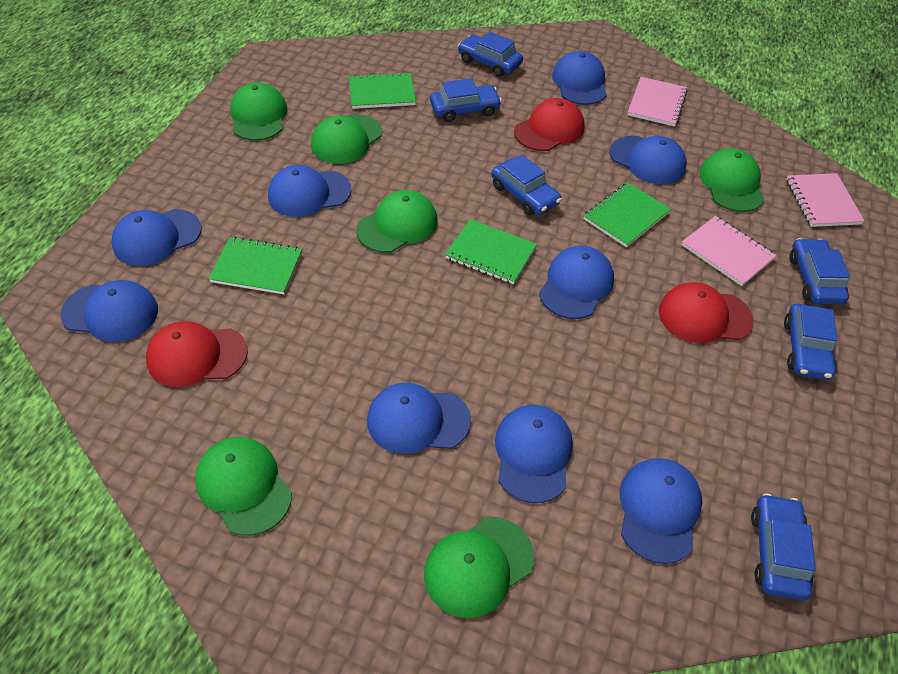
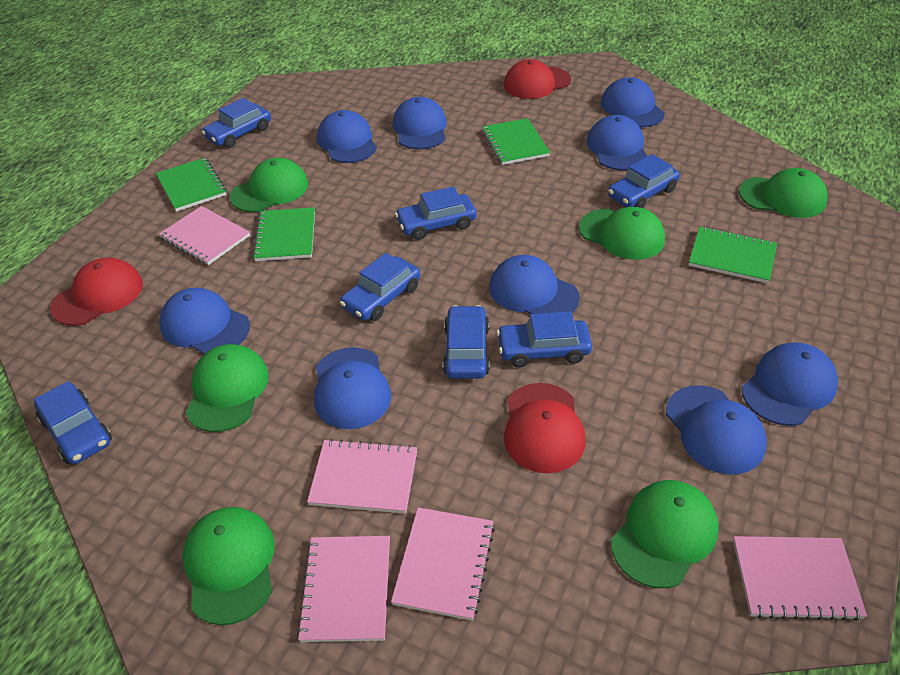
blue car: [430,78,502,122] [458,32,523,77] [491,155,561,215] [751,494,816,600] [784,304,837,380] [790,238,850,305] = 6 -> [34,381,112,464] [202,98,271,148] [340,253,420,321] [395,186,476,240] [443,305,490,379] [497,311,592,367] [608,154,680,208] = 7
pink notebook: [628,77,688,127] [681,216,777,286] [786,173,865,227] = 3 -> [159,206,250,265] [297,536,390,642] [307,439,417,514] [391,507,495,621] [733,536,867,621] = 5

